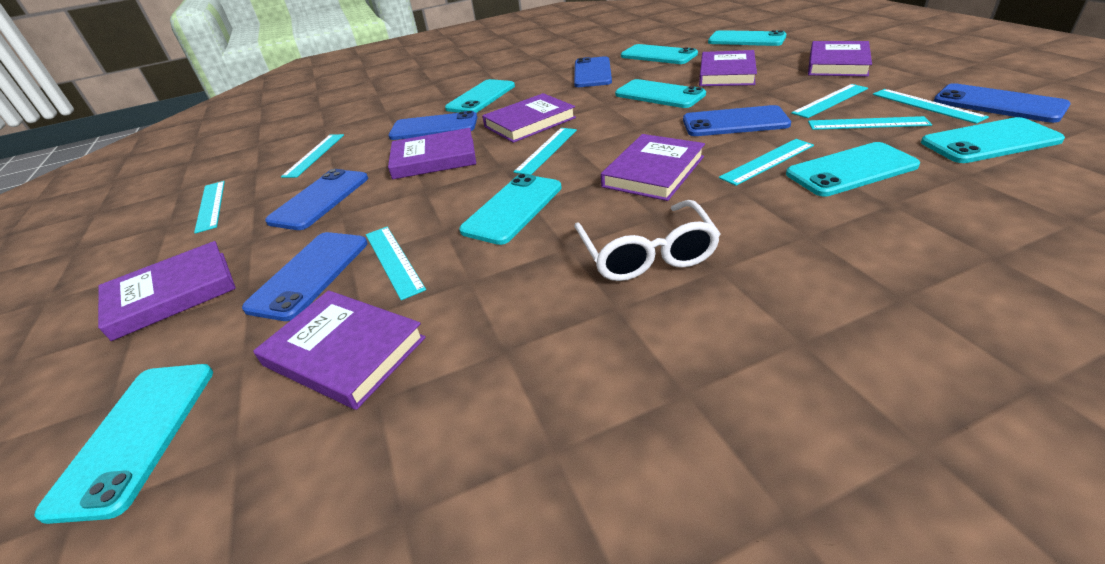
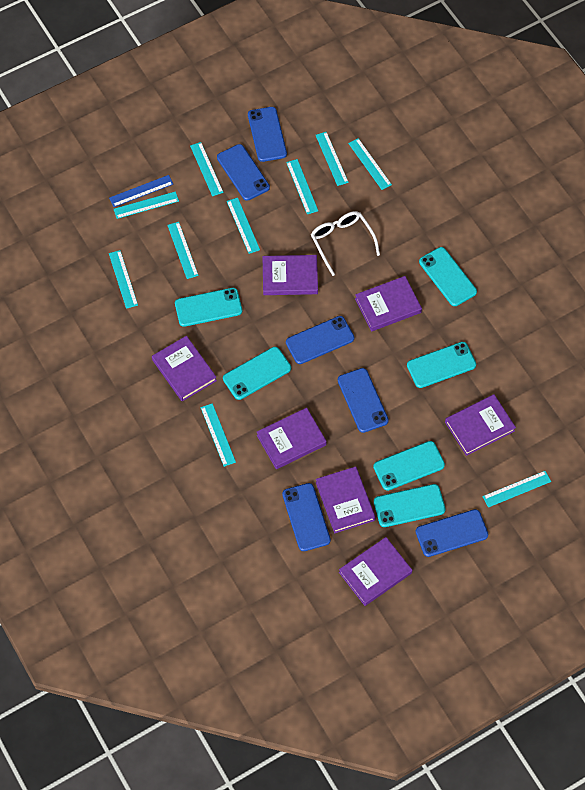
blue ruler: none = 0 -> [109,175,173,207] = 1
turquoise phone: [35,364,213,524] [445,79,515,113] [459,174,562,245] [615,79,706,108] [621,44,698,64] [708,30,786,46] [786,142,920,197] [921,117,1065,163] = 8 -> [175,288,242,327] [223,347,291,400] [373,441,445,491] [374,484,446,527] [407,342,476,388] [419,247,477,306] = 6
turquoise ruler: [194,181,225,234] [281,134,344,178] [366,227,426,300] [514,128,577,175] [719,139,814,186] [791,84,868,118] [808,116,932,130] [873,89,989,124] = 8 -> [109,250,138,309] [114,191,179,219] [167,222,199,279] [190,142,224,196] [201,403,236,467] [227,198,260,254] [286,159,318,214] [316,132,349,186] [348,138,392,190] [482,471,551,508] = 10

